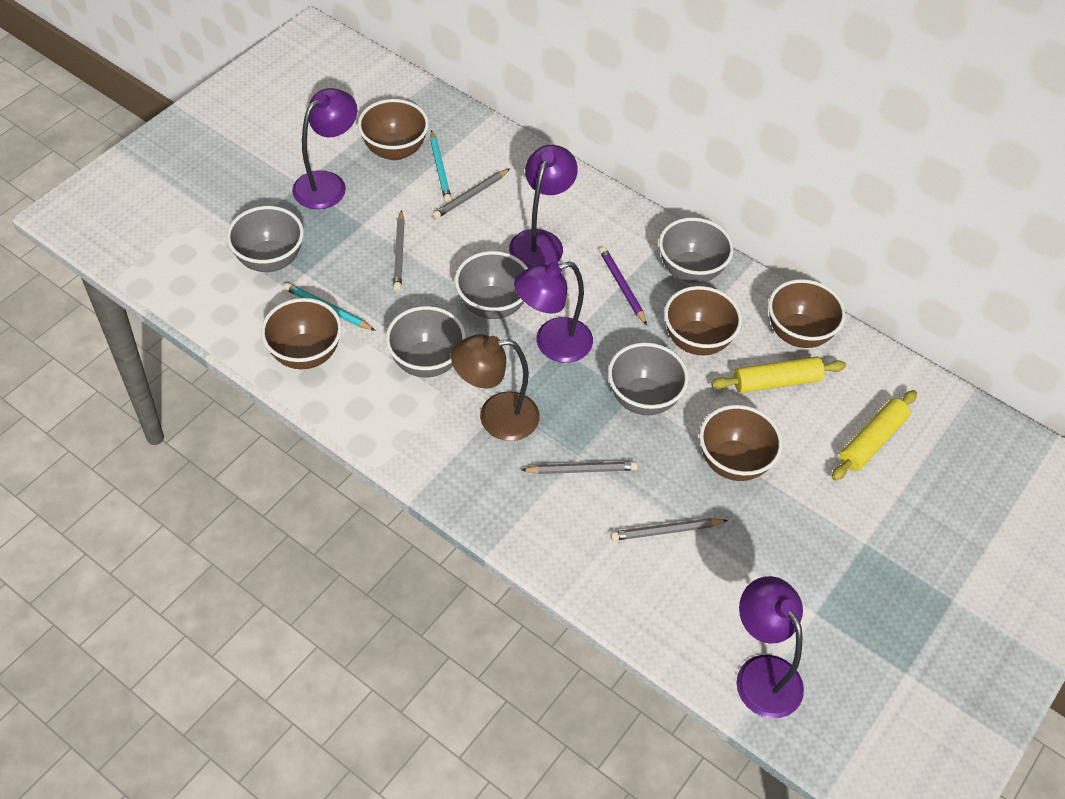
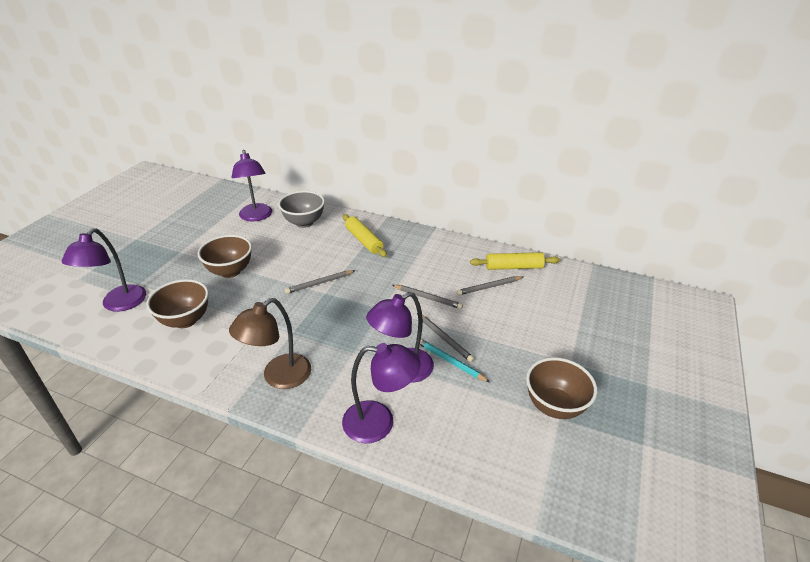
brown bowl: [261,298,342,369] [358,99,429,160] [664,286,742,355] [699,405,783,481] [768,279,846,348] = 5 -> [146,279,209,328] [198,235,252,278] [526,357,597,419] = 3
grey bowl: [227,206,304,272] [386,306,466,377] [455,251,528,319] [608,342,689,415] [659,217,734,283] = 5 -> [278,191,325,228] = 1
purple pencil: [599,247,647,325] = 1 -> none = 0
turquoise pencil: [284,283,376,331] [430,130,452,202] = 2 -> [420,339,490,382] = 1

